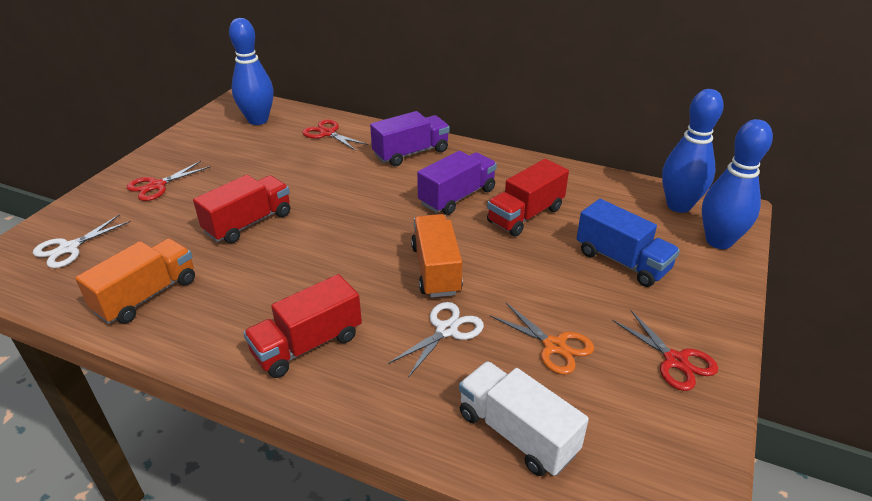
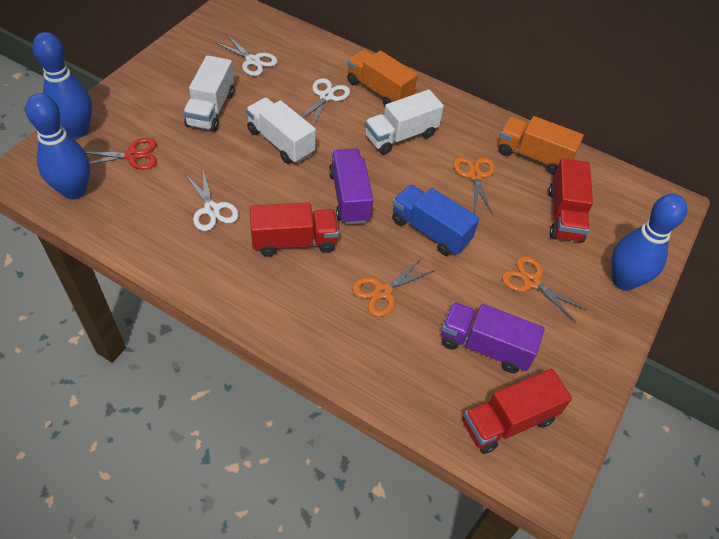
orange scissors: [490,303,594,375] = 1 -> [352,258,435,317] [454,157,495,215] [502,256,586,322] = 3
red scissors: [127,161,210,201] [302,119,369,151] [612,309,718,391] = 3 -> [86,138,157,170] = 1
white scissors: [33,215,131,268] [388,302,484,378] = 2 -> [185,170,239,231] [215,36,278,76] [302,78,350,127] = 3
white truck: [459,361,589,476] = 1 -> [183,55,234,132] [246,97,316,164] [365,90,444,154] = 3

